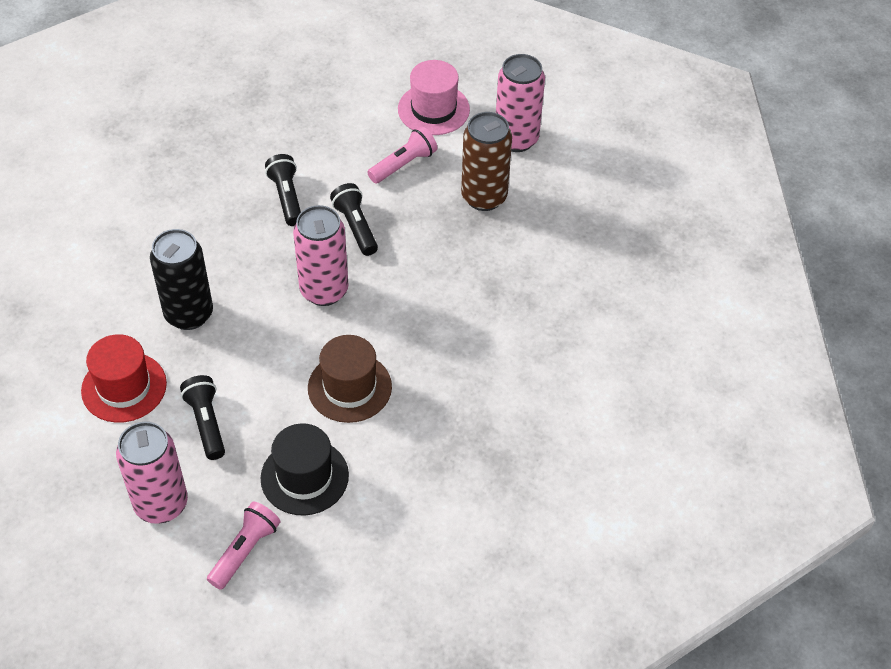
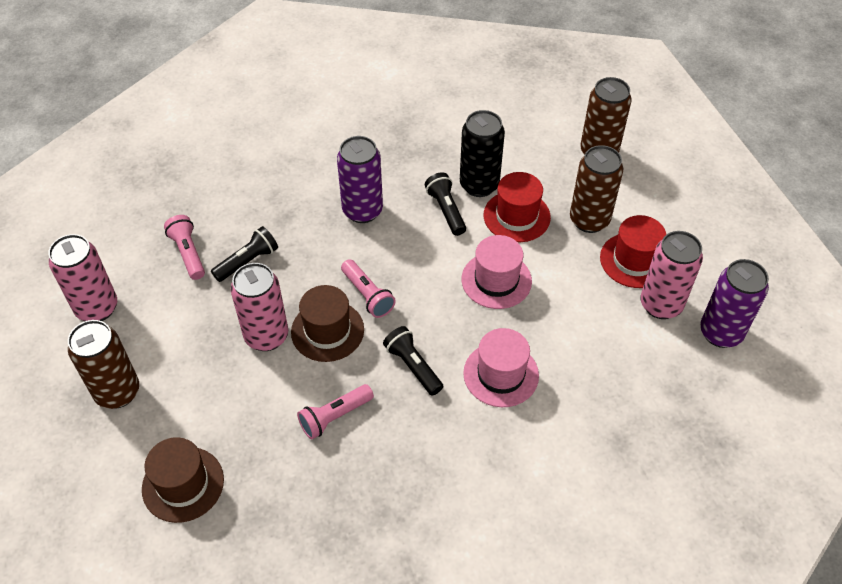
black hat: [260,423,349,515] = 1 -> none = 0
brown can: [461,112,512,211] = 1 -> [68,320,139,409] [570,145,623,233] [580,77,632,155] = 3
brown hat: [308,335,392,423] = 1 -> [142,437,224,523] [291,285,364,362] = 2
pink flashlight: [207,502,281,590] [367,126,437,184] = 2 -> [164,215,205,280] [297,384,374,439] [341,259,396,318] = 3
pink hat: [398,60,470,135] = 1 -> [462,235,532,309] [463,328,539,407] = 2
purple can: none = 0 -> [337,136,383,223] [700,259,769,348] = 2
red hat: [81,334,167,423] = 1 -> [484,172,551,242] [600,215,666,288] = 2

